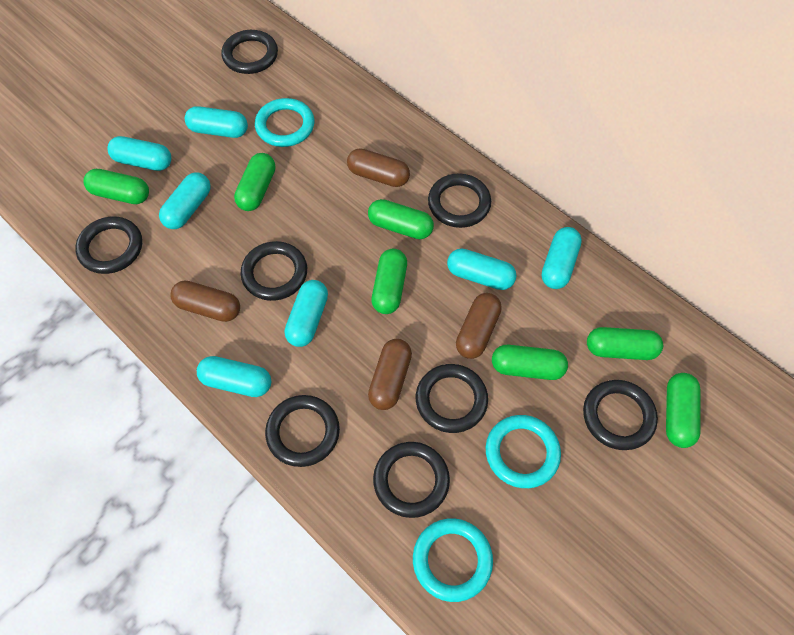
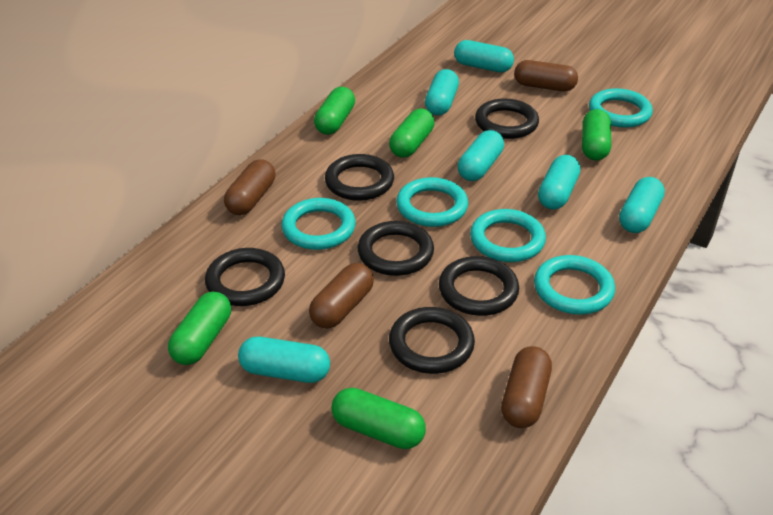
black ring: [75,216,142,274] [221,30,278,74] [241,241,307,301] [265,395,340,467] [373,442,450,518] [416,364,488,433] [428,173,491,228] [583,380,658,450] = 8 -> [205,248,285,306] [325,154,394,201] [358,221,434,276] [389,307,475,374] [439,256,519,316] [475,98,539,139] = 6
green capsule: [83,169,149,204] [234,153,275,211] [368,199,434,239] [371,249,407,314] [492,345,568,380] [587,327,663,360] [666,373,700,448] = 7 -> [168,292,231,365] [314,87,355,135] [332,388,426,449] [389,109,435,158] [582,109,611,160] = 5
turquoise capsule: [107,136,171,171] [159,173,211,229] [185,106,248,138] [197,356,271,397] [285,280,328,347] [447,248,517,290] [542,227,582,289] = 7 -> [238,337,330,383] [425,69,459,115] [454,40,514,72] [458,130,504,181] [538,155,580,210] [619,177,665,233] = 6
turquoise ring: [255,98,314,147] [413,518,493,602] [486,415,561,488] = 3 -> [281,198,356,250] [396,177,468,227] [470,209,546,262] [534,255,615,314] [589,88,653,128] = 5

